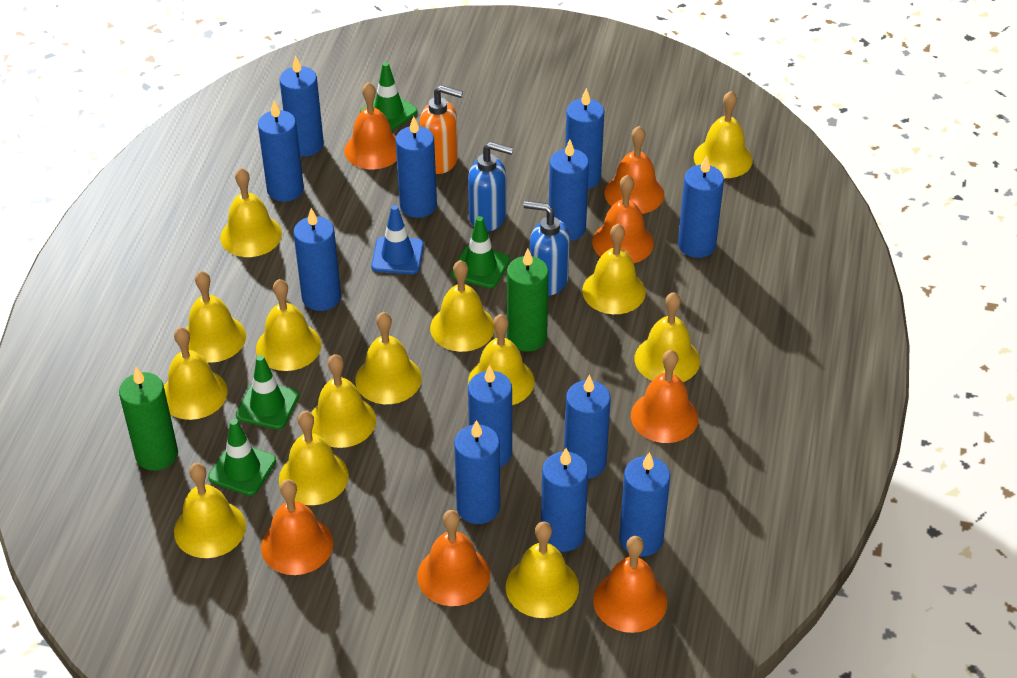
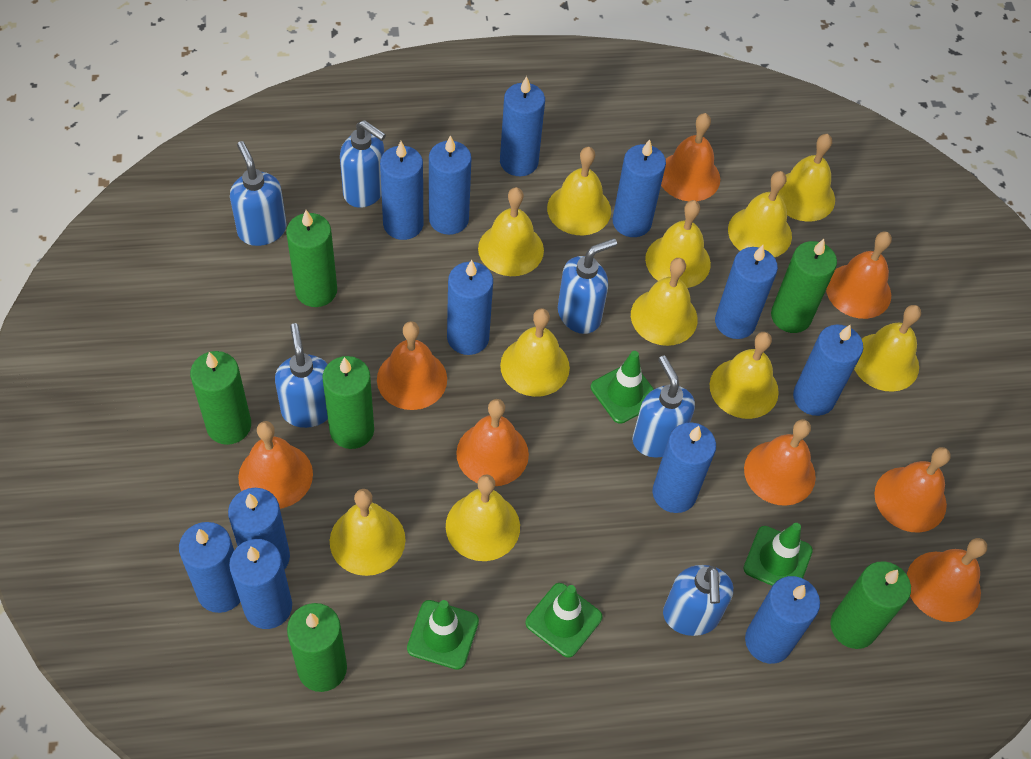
blue soap dispenser: [468,142,513,232] [523,201,570,296] = 2 -> [230,141,287,246] [275,323,328,428] [340,120,386,208] [558,238,617,334] [633,356,695,458] [663,565,733,636] = 6
blue traffic cone: [371,205,424,274] = 1 -> none = 0
green candle: [119,367,178,471] [507,249,549,352] = 2 -> [190,351,251,445] [286,210,337,307] [287,603,347,692] [323,356,374,449] [771,239,837,333] [830,561,911,649] = 6
orange bell: [261,479,333,575] [344,82,397,169] [417,510,490,606] [592,175,654,263] [593,536,667,633] [604,126,664,214] [631,350,698,443] = 7 -> [238,421,313,509] [377,321,447,410] [456,399,529,486] [661,113,720,201] [744,419,816,506] [826,231,892,319] [874,447,950,533] [907,538,987,622] = 8
orange soap dispenser: [420,85,463,174] = 1 -> none = 0
yellow bell: [164,327,227,420] [174,463,246,558] [186,271,246,363] [220,168,282,257] [256,279,321,371] [279,411,349,505] [311,354,376,448] [355,312,422,404] [430,260,495,352] [468,314,534,405] [506,521,579,618] [582,224,646,314] [635,292,700,382] [694,91,753,178] = 14 -> [330,489,406,576] [446,474,520,561] [478,187,544,276] [500,308,570,397] [547,147,611,235] [631,258,698,346] [645,200,711,288] [710,332,779,419] [728,171,792,257] [778,134,835,222] [854,305,921,392] = 11

